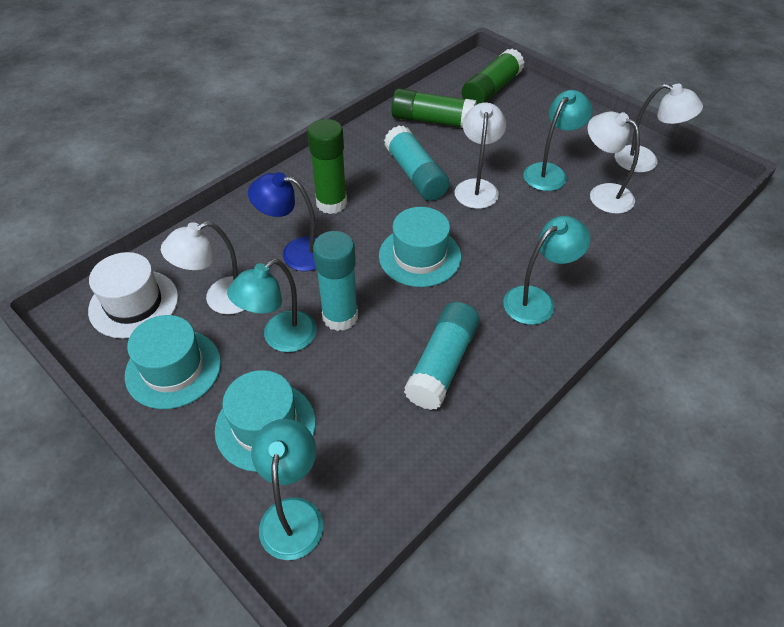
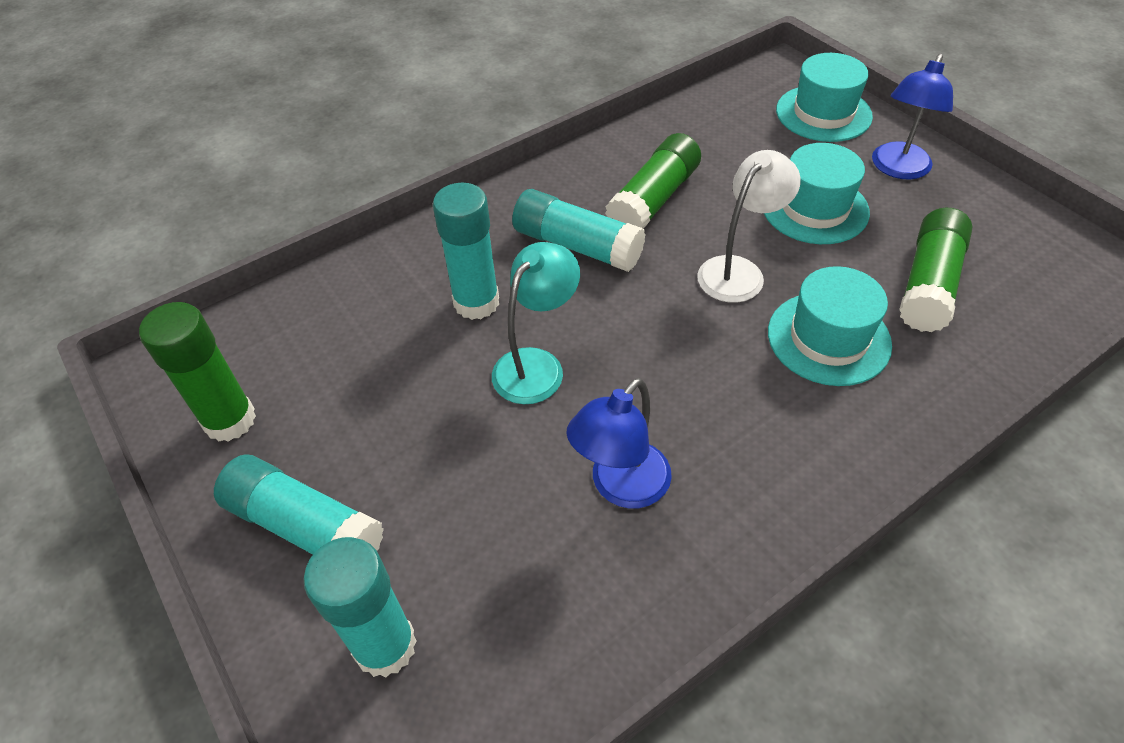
blue lamp: [248,172,317,271] = 1 -> [566,378,672,509] [872,54,953,180] = 2
turquoise glue stick: [313,231,358,331] [384,126,450,201] [404,302,480,410] = 3 -> [214,455,384,554] [304,537,417,677] [433,183,499,320] [512,189,646,272] = 4
turquoise lamp: [227,259,317,352] [251,419,323,560] [503,216,591,325] [524,90,593,191] = 4 -> [492,242,580,404] = 1
white hat: [88,252,178,339] = 1 -> none = 0
white lamp: [161,221,244,315] [455,102,506,209] [588,111,640,214] [615,84,703,173] = 4 -> [697,150,800,303] = 1

